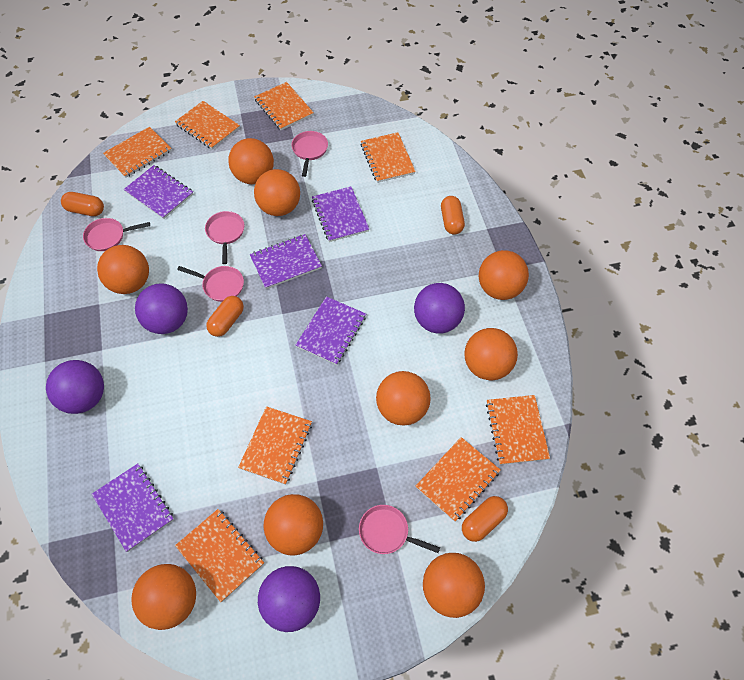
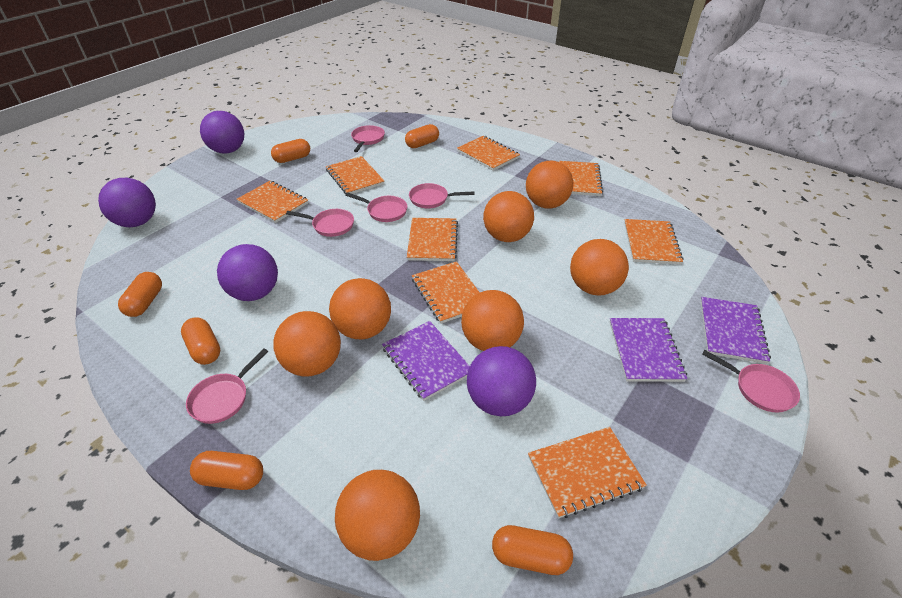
orange ball: [97,245,149,294] [132,564,196,630] [228,138,274,184] [254,169,300,216] [264,494,323,555] [376,371,431,425] [423,553,485,618] [464,328,518,380] [479,250,529,300] = 9 -> [273,311,341,377] [329,278,391,339] [335,470,420,561] [461,290,524,351] [483,191,534,242] [526,161,573,209] [570,239,629,295] = 7
orange capsule: [61,192,104,216] [206,296,244,337] [441,196,465,235] [462,496,508,542] = 4 -> [118,272,162,317] [181,317,220,365] [190,451,263,490] [271,139,310,163] [405,124,439,148] [492,525,573,575] = 6
pink pan: [83,218,150,251] [177,266,244,302] [205,211,244,264] [291,131,328,177] [359,505,440,554] = 5 -> [186,348,268,424] [286,209,354,237] [345,192,407,222] [351,125,385,152] [409,183,475,208] [702,350,800,412] = 6
purple notebook: [92,463,174,552] [124,165,193,219] [250,234,322,289] [296,296,366,365] [312,186,369,242] = 5 -> [382,321,470,401] [610,318,687,382] [700,297,771,364] = 3

